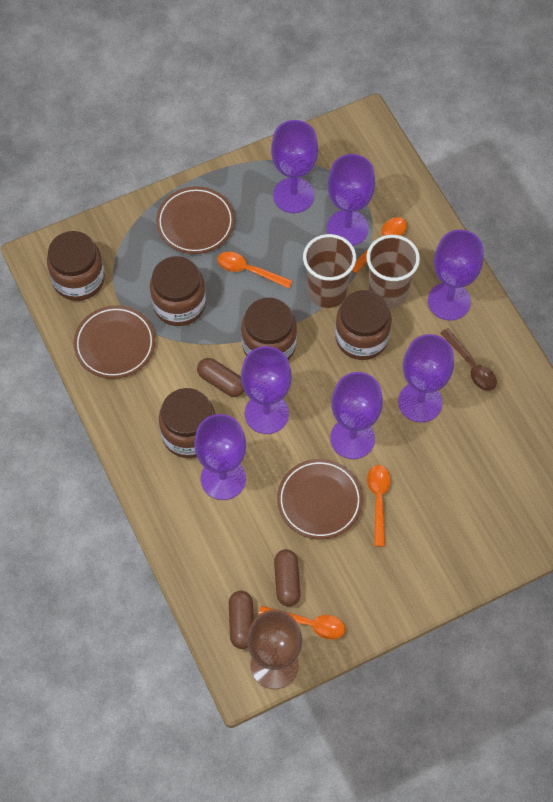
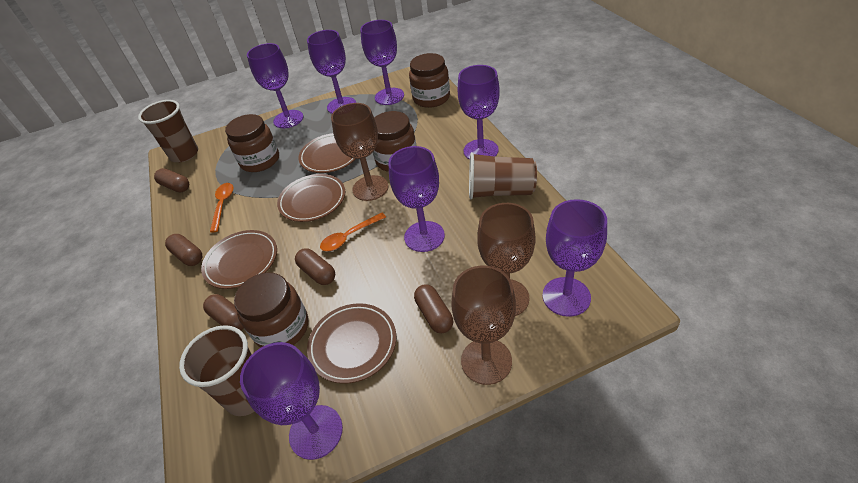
brown capsule: [197,358,244,397] [229,591,254,649] [274,549,301,606] = 3 -> [154,168,189,192] [165,234,202,266] [203,294,244,330] [295,248,335,285] [414,284,453,333] = 5
brown cup: [303,234,356,308] [366,235,420,308] = 2 -> [138,100,198,162] [179,325,255,416] [469,152,537,199] = 3
brown goblet: [247,610,302,689] = 1 -> [331,103,389,201] [451,266,516,385] [477,203,536,316] = 3
brown jar: [47,231,105,301] [150,256,206,326] [159,388,216,458] [241,298,297,360] [335,290,392,360] = 5 -> [225,114,279,172] [234,272,308,348] [373,111,416,172] [409,53,450,108] = 4
brown plate: [74,305,155,379] [156,186,235,254] [277,459,363,540] = 3 -> [201,230,277,289] [277,174,345,222] [299,133,355,173] [307,303,396,384] = 4
brown spoon: [440,328,497,391] = 1 -> none = 0
orange spoon: [217,252,292,288] [258,606,345,639] [352,217,407,274] [367,465,391,547] = 4 -> [210,183,234,232] [320,212,386,251] = 2

